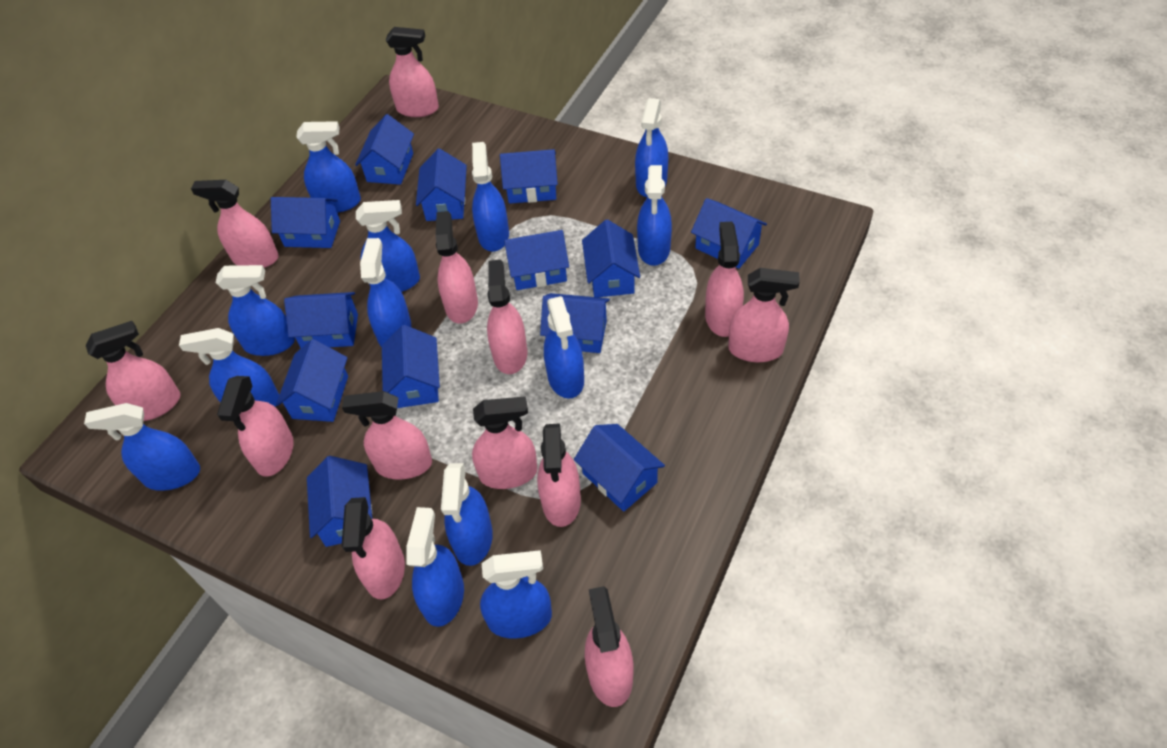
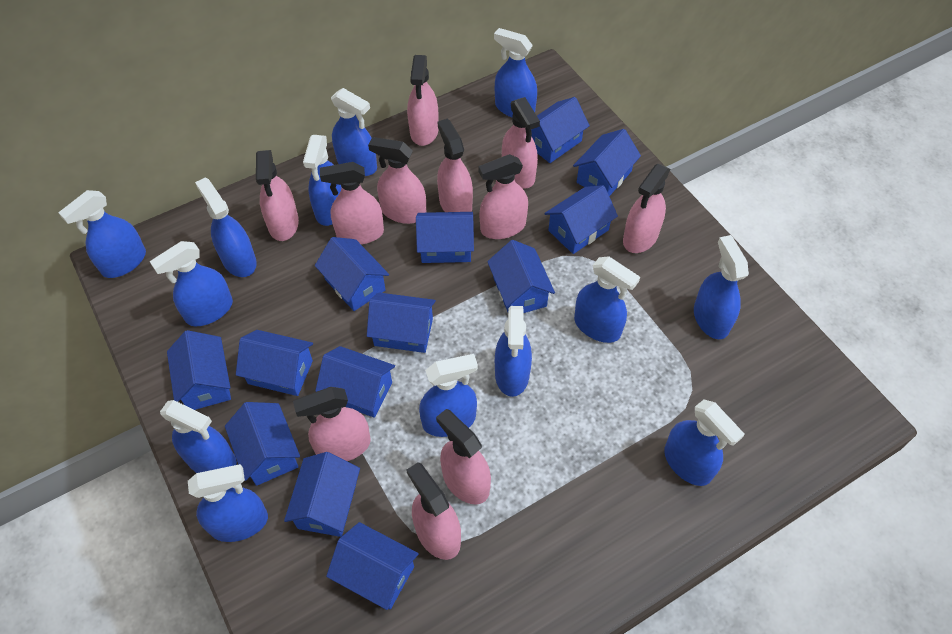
pink spray bottle: [86,321,180,421] [191,180,279,268] [217,376,294,477] [342,391,432,479] [342,497,405,600] [386,27,439,117] [436,211,478,324] [472,396,537,489] [487,260,527,374] [537,423,581,527] [585,586,633,707] [705,222,744,337] [728,268,800,362] = 13 -> [256,150,299,241] [293,387,371,461] [320,162,384,244] [368,137,426,224] [406,462,461,560] [407,55,439,146] [436,409,491,504] [437,119,473,212] [479,154,528,239] [502,97,540,188] [623,164,670,253] = 11

